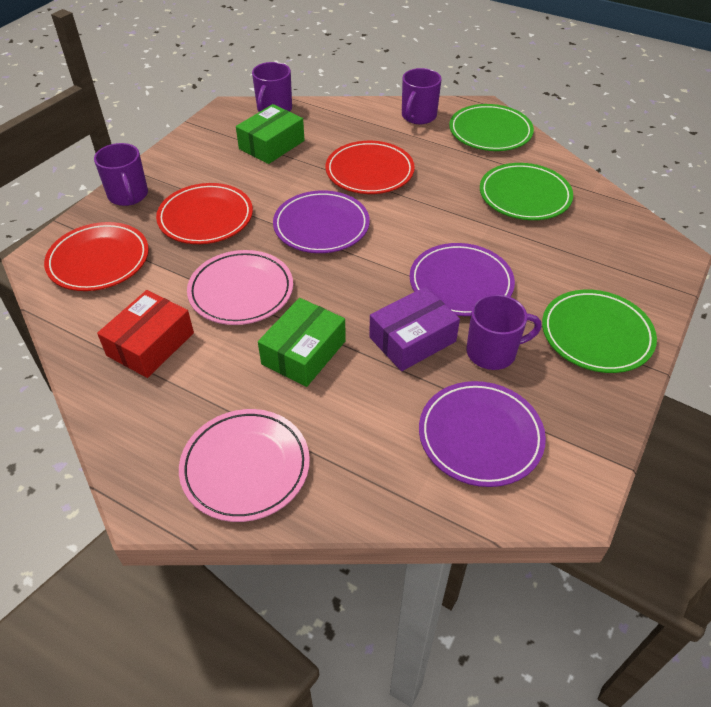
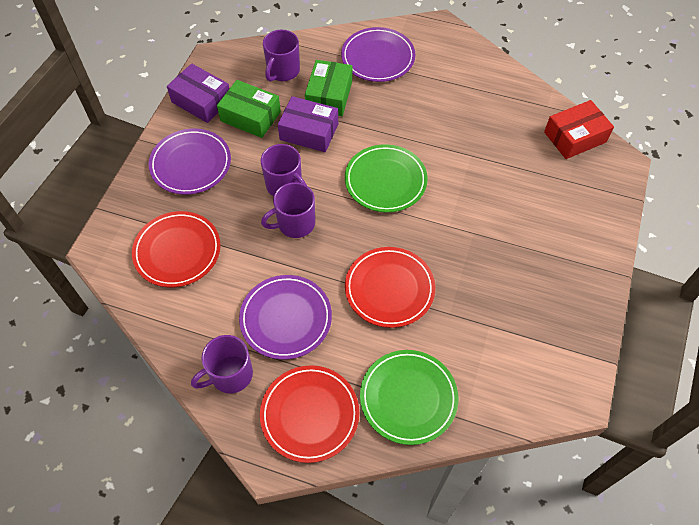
green plate: [449,104,534,151] [480,163,573,220] [542,289,657,373] = 3 -> [345,144,428,212] [360,350,458,445] = 2
pink plate: [179,409,310,522] [187,250,293,325] = 2 -> none = 0
purple box: [369,287,460,371] = 1 -> [167,63,229,123] [278,96,338,152] = 2

